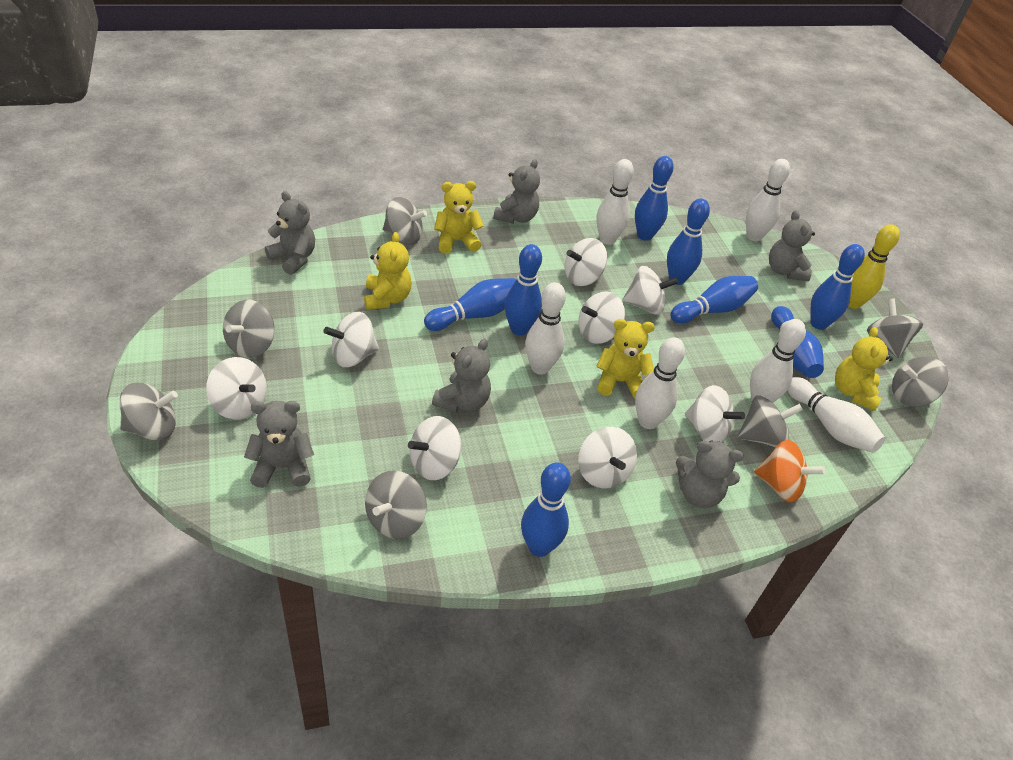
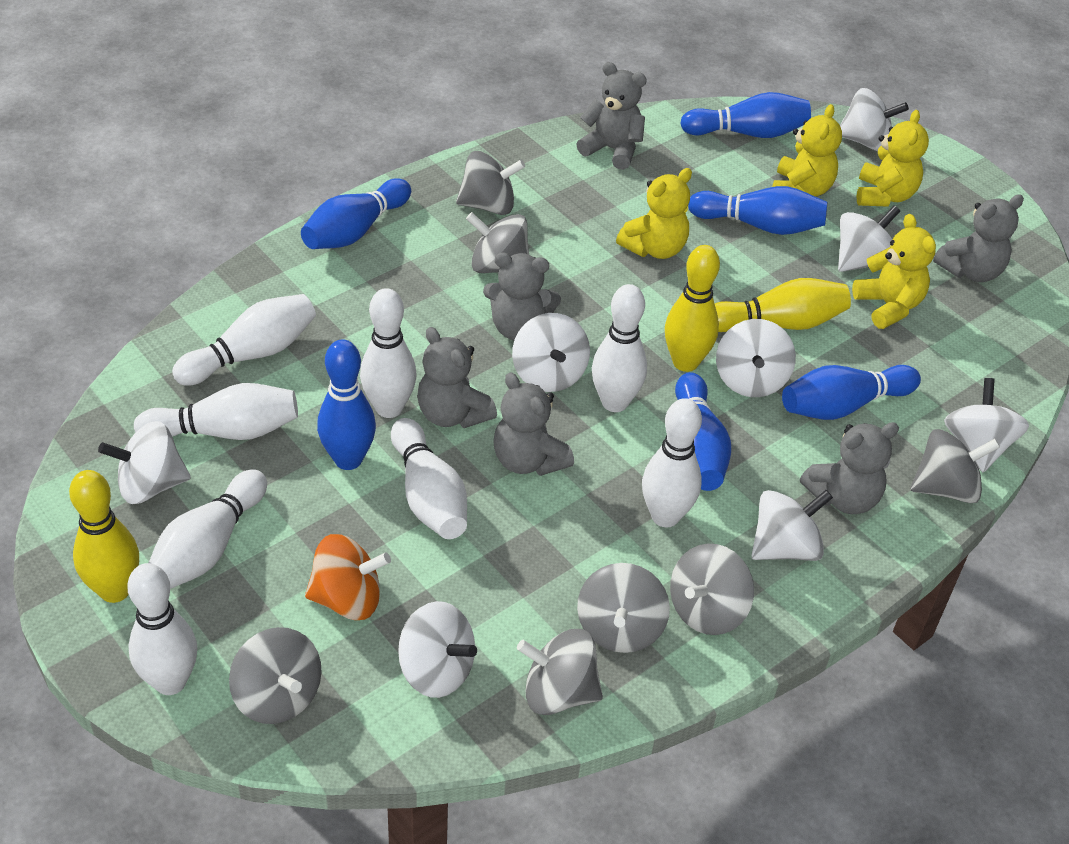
blue bowling pin: [424,278,516,331] [505,244,542,336] [521,462,571,557] [635,156,674,241] [667,198,710,285] [670,276,758,324] [771,306,824,378] [810,244,865,330] = 8 -> [301,178,411,249] [317,340,376,470] [675,372,731,491] [680,92,811,138] [688,186,827,235] [782,365,921,420] = 6
white bowling pin: [525,282,566,375] [596,159,634,245] [635,337,685,429] [746,159,790,241] [750,319,806,403] [787,377,885,453] = 6 -> [127,563,197,695] [134,383,298,440] [149,469,267,589] [172,294,316,386] [360,288,417,418] [391,418,467,539] [592,284,647,412] [642,398,702,527] = 8
yellow bowling pin: [848,224,900,309] = 1 -> [69,470,139,603] [665,245,720,372] [715,278,851,332] = 3

